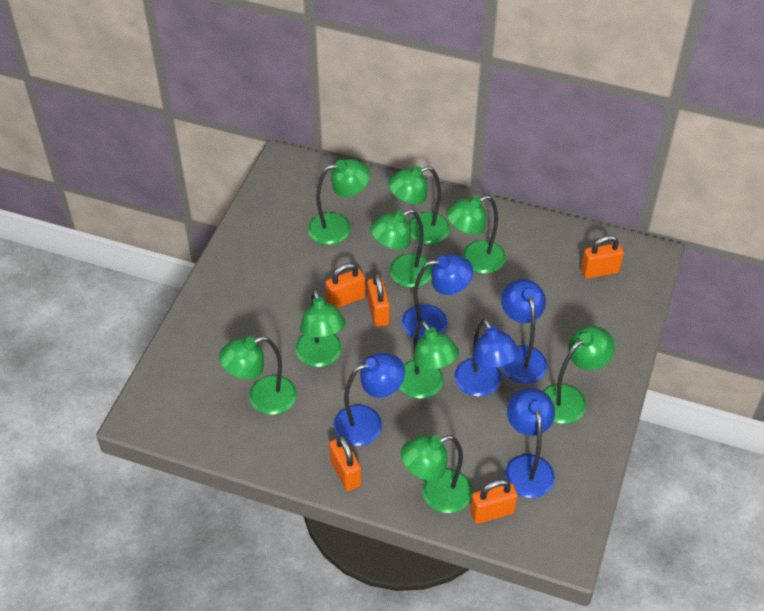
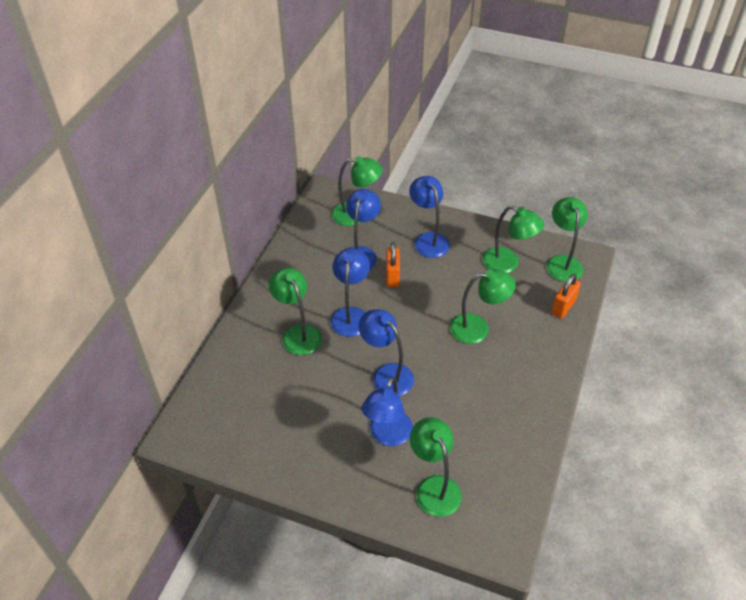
green lamp: [219,336,297,415] [295,289,346,367] [308,159,370,245] [370,209,433,288] [388,166,450,245] [399,321,459,399] [401,435,473,513] [446,195,506,274] [543,326,615,424] = 9 -> [269,268,322,355] [331,156,383,226] [410,417,462,517] [450,269,516,344] [482,206,544,273] [546,197,588,282] = 6
orange padlock: [325,263,366,308] [329,435,361,491] [367,273,390,327] [470,479,518,524] [581,235,624,279] = 5 -> [386,242,400,287] [552,274,581,319] = 2

